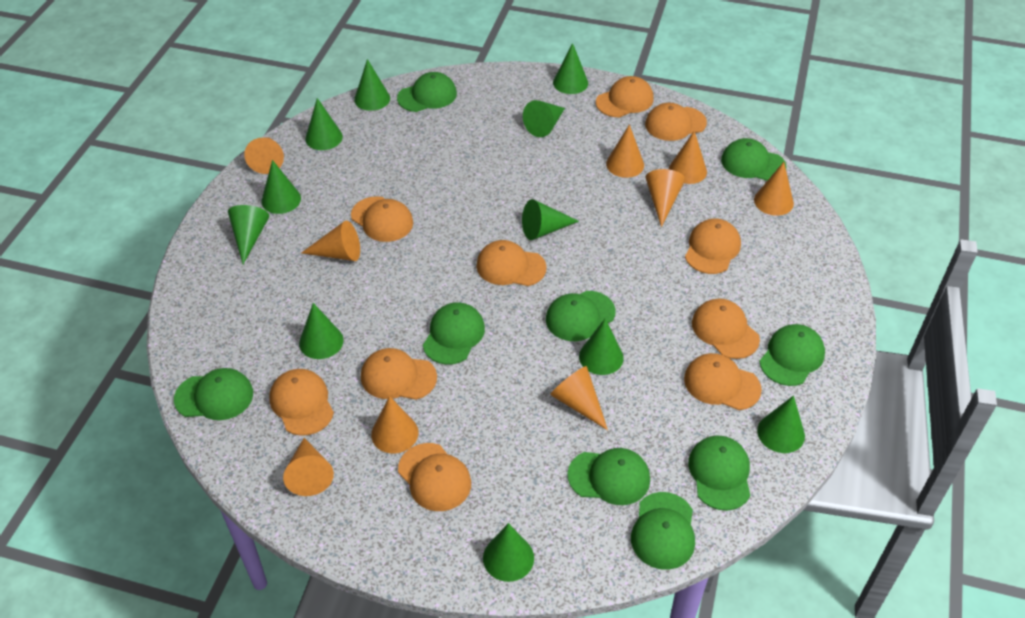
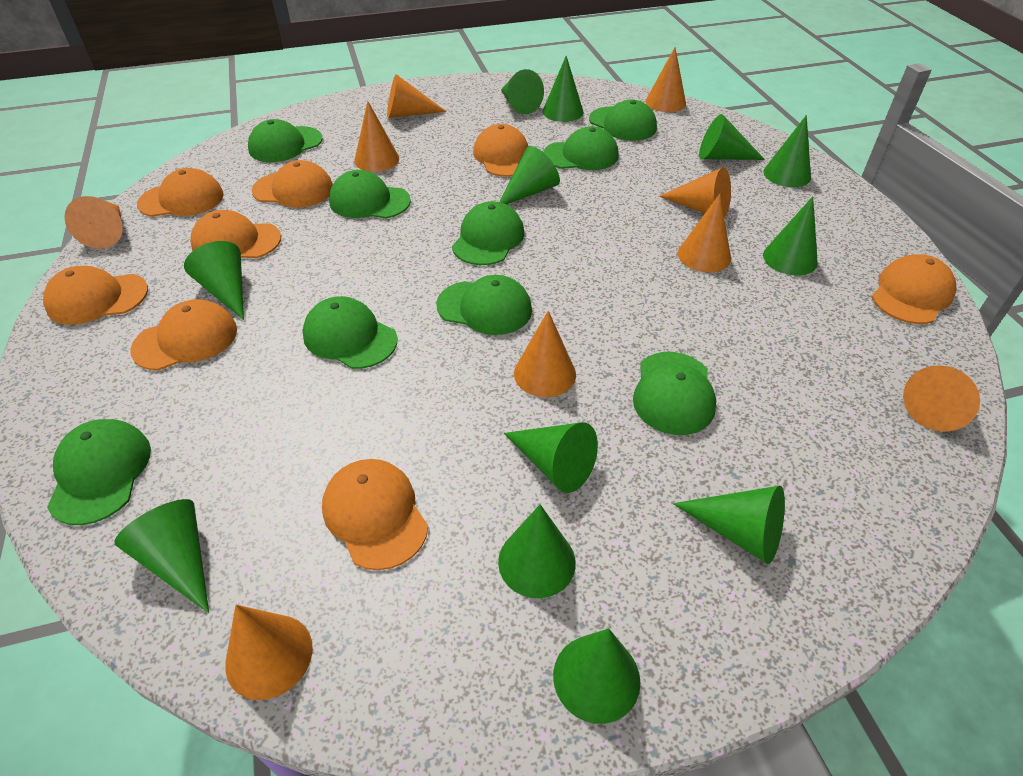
green cone: [228,205,269,264] [261,160,301,214] [299,303,344,359] [305,98,343,150] [354,59,390,111] [483,523,534,582] [522,199,579,240] [523,100,565,137] [553,43,588,94] [579,319,624,375] [757,395,805,453] = 11 -> [114,499,209,613] [184,241,244,320] [498,504,576,598] [499,146,560,205] [501,69,544,114] [504,422,598,493] [543,56,583,122] [553,628,641,724] [673,485,785,564] [699,114,765,160] [763,115,811,187] [763,196,818,275] = 12
orange cap: [269,369,334,436] [351,196,413,242] [361,348,437,400] [398,443,471,511] [476,240,547,286] [596,76,654,117] [645,103,707,141] [684,353,762,410] [685,218,741,274] [692,299,760,359] = 10 -> [43,266,148,325] [130,299,237,371] [137,168,224,217] [190,210,281,258] [252,160,333,208] [322,459,428,570] [473,124,528,177] [872,254,956,324] = 8

